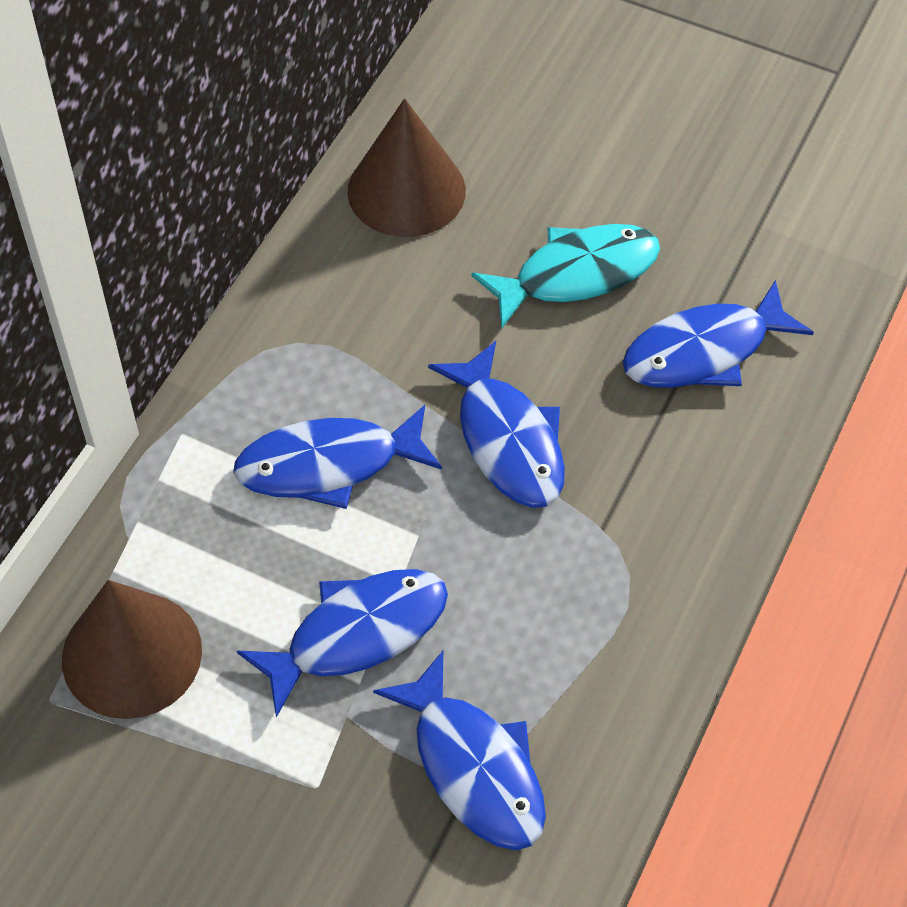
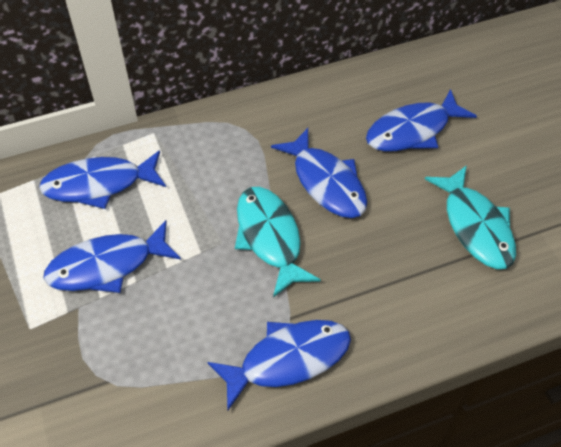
brown cone: [62,580,202,719] [347,99,466,237] = 2 -> none = 0
turquoise fish: [471,224,660,329] = 1 -> [235,187,321,297] [425,165,516,269] = 2

